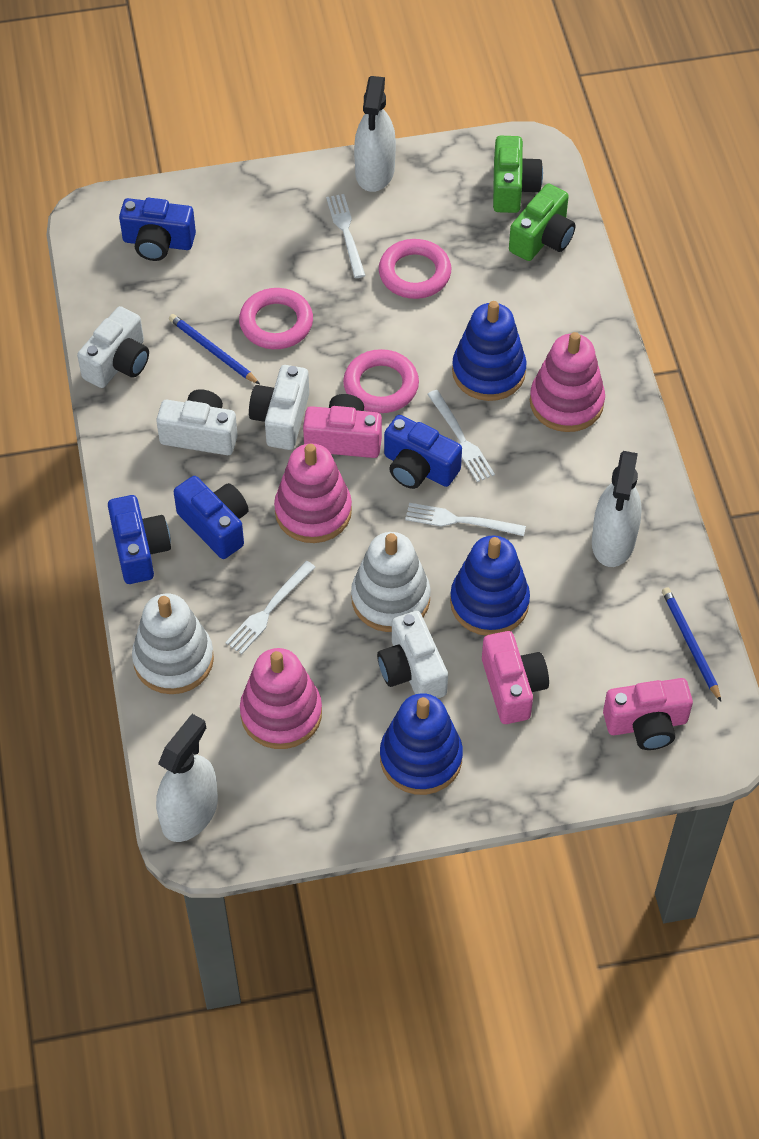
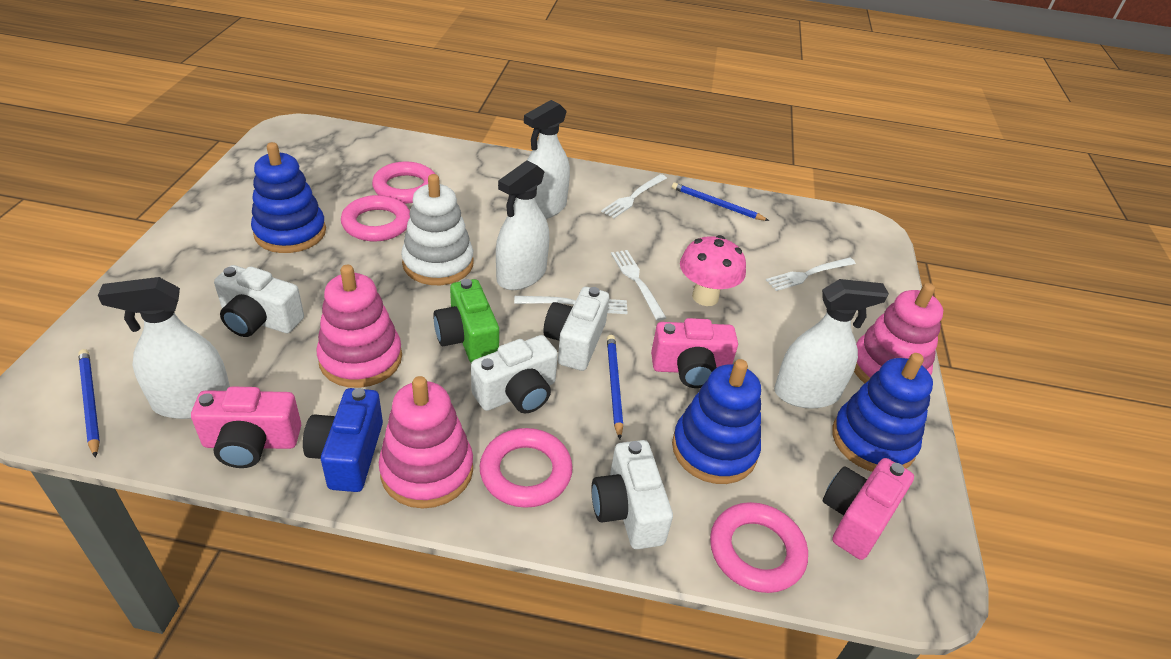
blue camera: [108,495,171,584] [119,198,196,261] [174,476,248,559] [384,415,462,489] = 4 -> [303,388,383,492] = 1
blue pencil: [169,314,260,384] [662,587,721,702] = 2 -> [78,349,100,458] [607,335,623,439] [672,182,769,221] = 3
green camera: [493,136,543,213] [509,184,575,261] = 2 -> [433,279,499,363] = 1
pink mushroom: none = 0 -> [680,235,746,306] = 1
pink ring: [239,288,313,349] [343,349,419,413] [379,239,451,299] = 3 -> [341,195,410,242] [372,162,435,204] [480,428,573,508] [710,502,808,593] = 4
white spray bottle: [156,714,218,842] [354,76,396,192] [592,451,642,567] = 3 -> [98,277,230,419] [496,161,549,290] [524,100,570,219] [774,279,889,409] = 4
white stacking toy: [132,593,214,694] [351,532,431,632] = 2 -> [401,174,474,285] = 1

